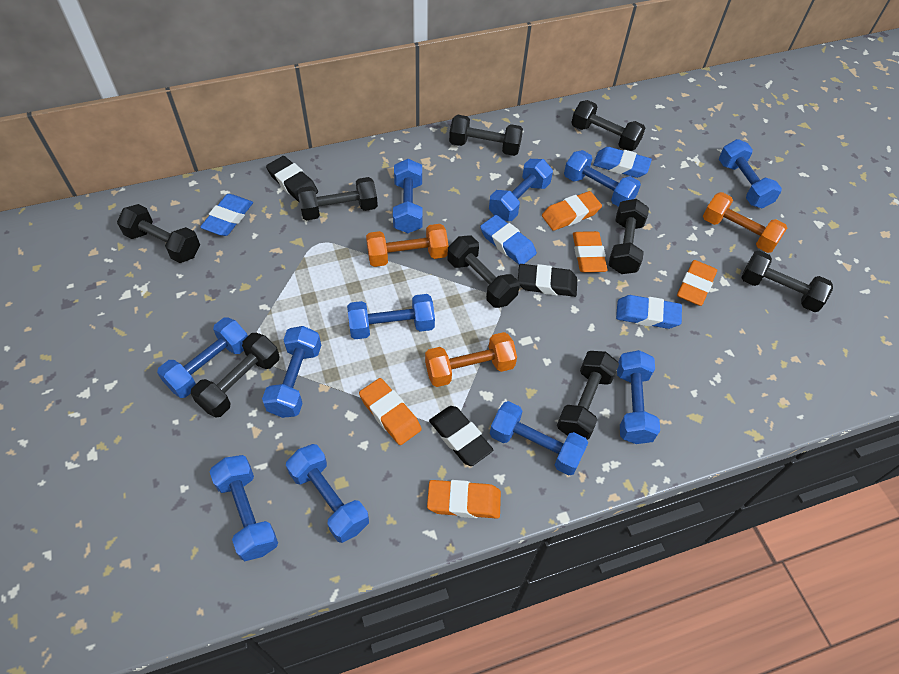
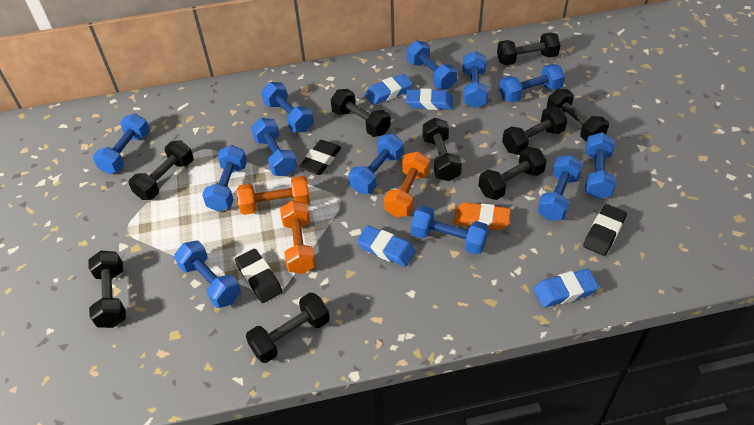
blue dumbbell: [157,317,248,398] [209,455,278,561] [262,326,321,418] [286,444,369,543] [347,294,435,339] [393,159,422,233] [489,159,553,221] [490,401,588,475] [564,150,641,207] [617,350,660,444] [719,139,782,209] = 11 -> [93,113,150,174] [174,241,241,308] [202,145,247,212] [251,118,297,176] [261,82,314,132] [349,134,404,194] [407,41,457,89] [411,206,489,255] [463,51,489,108] [499,64,565,103] [537,155,583,221] [585,132,616,199] = 12
orange eraser: [359,378,422,445] [427,480,501,519] [542,191,602,231] [573,231,607,272] [677,260,717,306] = 5 -> [453,202,511,230] = 1

